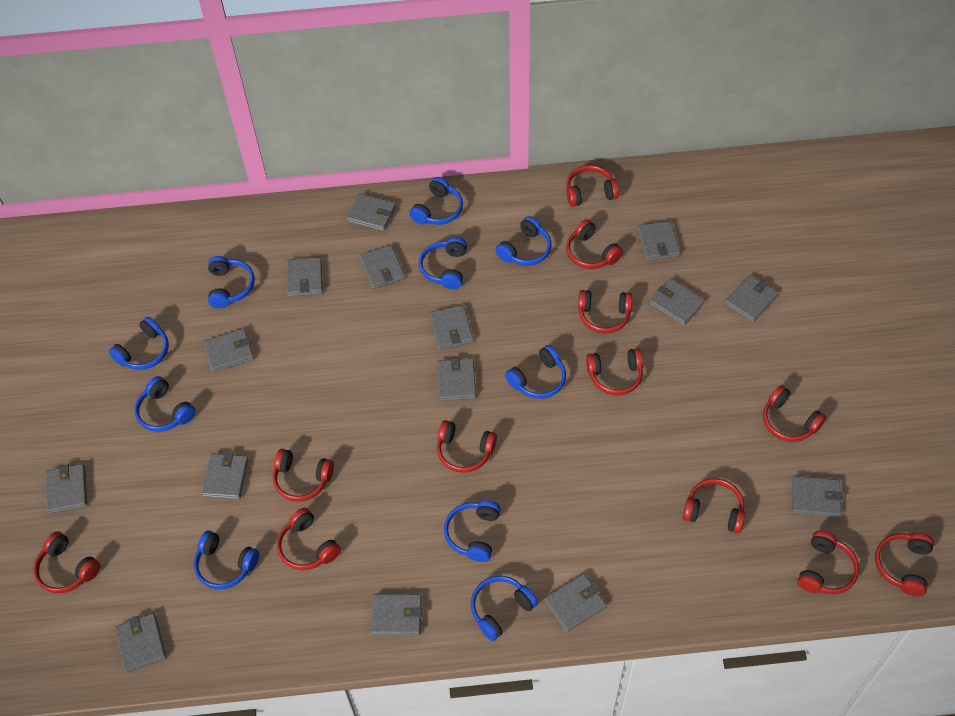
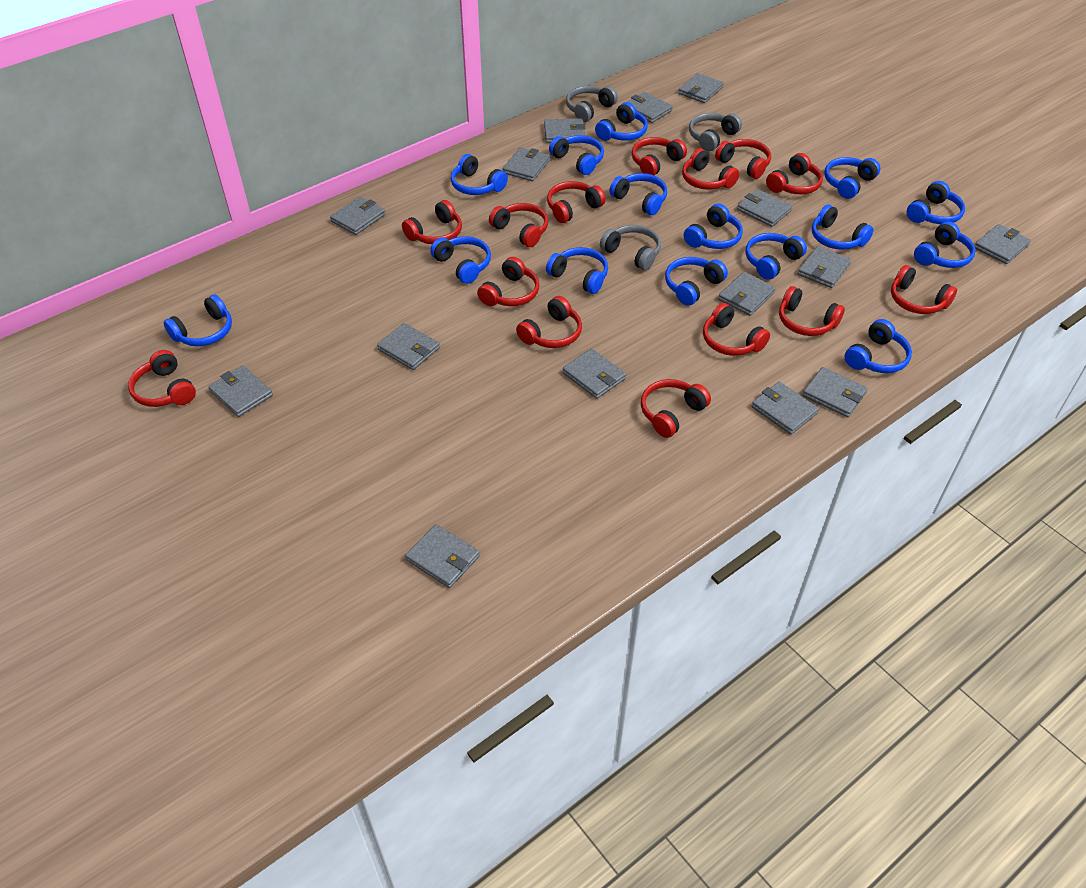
blue headphones: [109,317,169,370] [135,376,196,432] [194,530,259,589] [208,256,255,308] [410,177,463,225] [419,237,467,289] [444,500,501,562] [471,576,538,641] [495,216,552,266] [505,345,566,399] = 10 -> [164,295,232,346] [430,236,491,284] [451,154,508,195] [546,247,608,294] [549,135,604,175] [595,102,648,141] [609,173,667,215] [665,257,728,306] [684,204,743,249] [746,233,807,280] [812,204,874,250] [824,157,880,199] [845,319,912,373] [907,181,965,224] [914,221,976,268] = 15
grey headphones: none = 0 -> [566,86,618,122] [600,225,661,270] [689,113,742,151] = 3
red headphones: [33,531,101,593] [273,448,334,502] [277,508,341,570] [437,420,497,473] [566,165,619,207] [566,219,623,269] [578,290,632,334] [586,348,643,395] [683,478,745,533] [763,385,826,442] [797,530,859,594] [875,533,934,596] = 12 -> [128,350,196,407] [402,200,462,244] [477,257,540,306] [489,203,548,247] [516,296,582,348] [547,181,606,223] [632,137,687,175] [641,379,711,438] [682,148,739,190] [703,303,770,356] [715,139,771,179] [766,153,823,195] [779,286,845,336] [891,265,957,314] = 14

